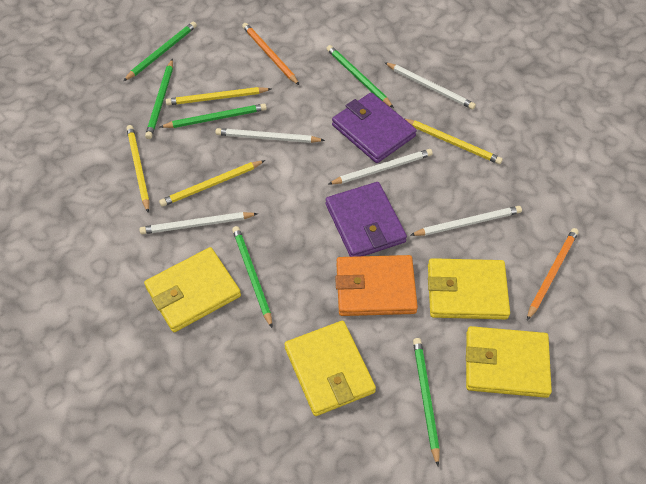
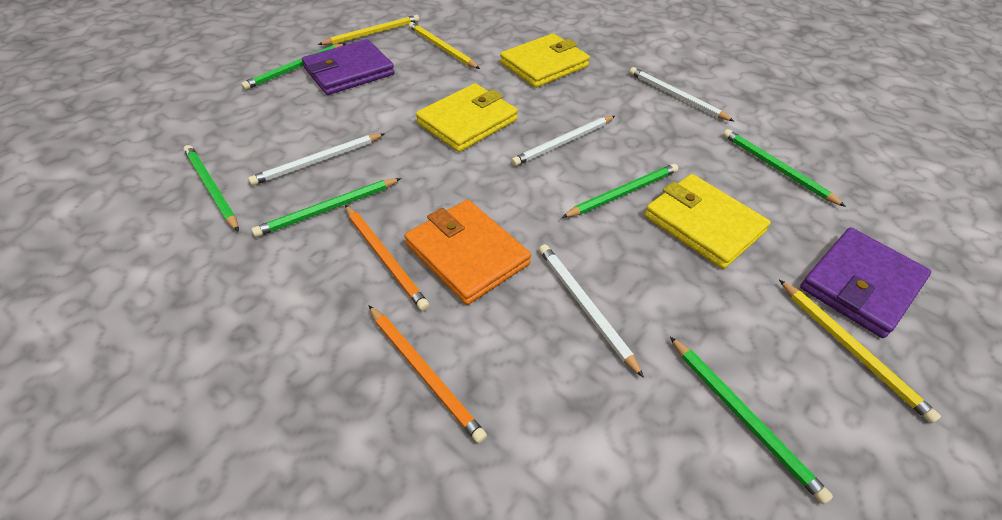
white pencil: [139,212,258,234] [215,128,325,143] [328,149,433,184] [384,62,476,110] [411,206,522,236] = 5 -> [248,133,385,186] [511,116,615,166] [539,244,644,378] [629,67,734,121] = 4
yellow pencil: [126,125,149,213] [159,160,265,207] [166,87,271,105] [404,118,503,164] = 4 -> [318,15,420,45] [409,22,480,69] [779,279,941,423] = 3
yellow wallet: [144,247,241,332] [284,321,376,416] [428,258,510,319] [466,326,552,398] = 4 -> [416,83,518,152] [500,33,590,88] [645,174,771,269] = 3

